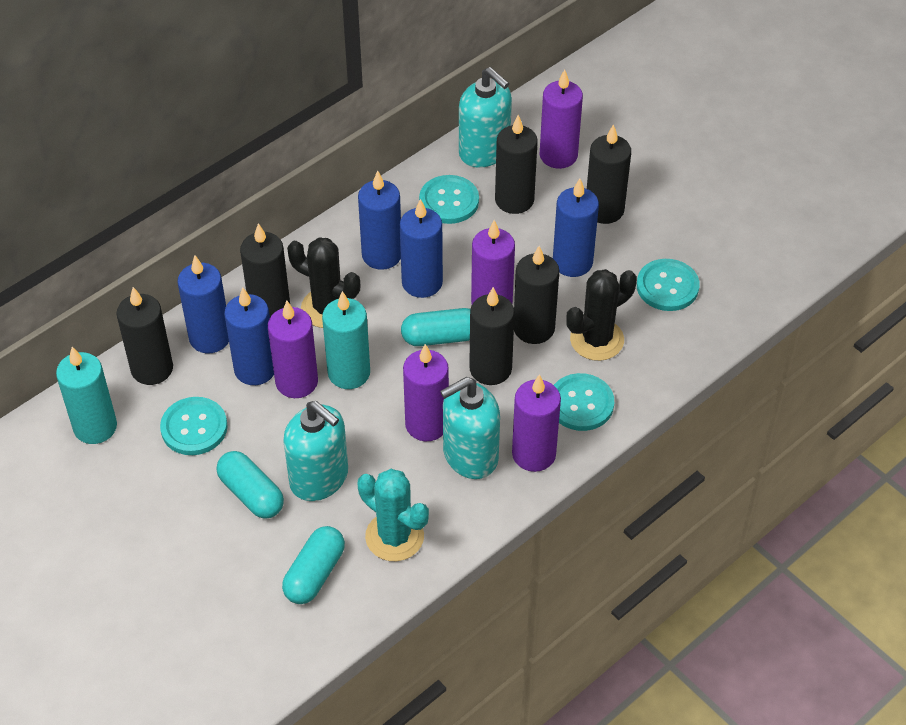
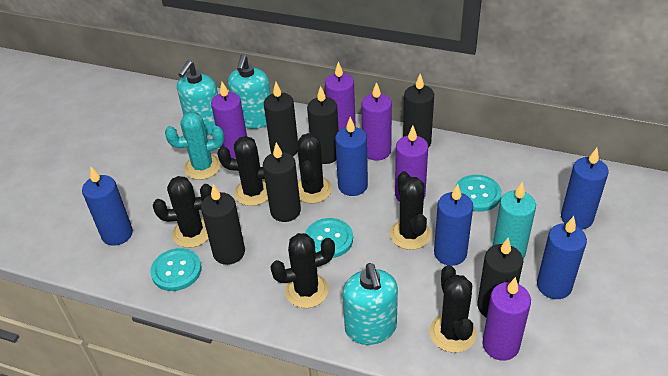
black cactus: [287,237,360,328] [566,269,637,361] = 2 -> [153,176,212,248] [217,136,268,206] [270,233,335,308] [297,133,332,204] [390,171,431,250] [429,265,476,353] = 6
turquoise button: [160,397,228,455] [419,175,479,224] [554,373,614,431] [637,259,700,311] = 4 -> [150,248,201,291] [305,218,353,258] [455,175,502,212] = 3
turquoise candle: [56,347,117,444] [322,291,370,389] = 2 -> [493,182,536,259] = 1
turquoise capsule: [217,451,284,519] [282,526,345,604] [401,308,470,346] = 3 -> none = 0

